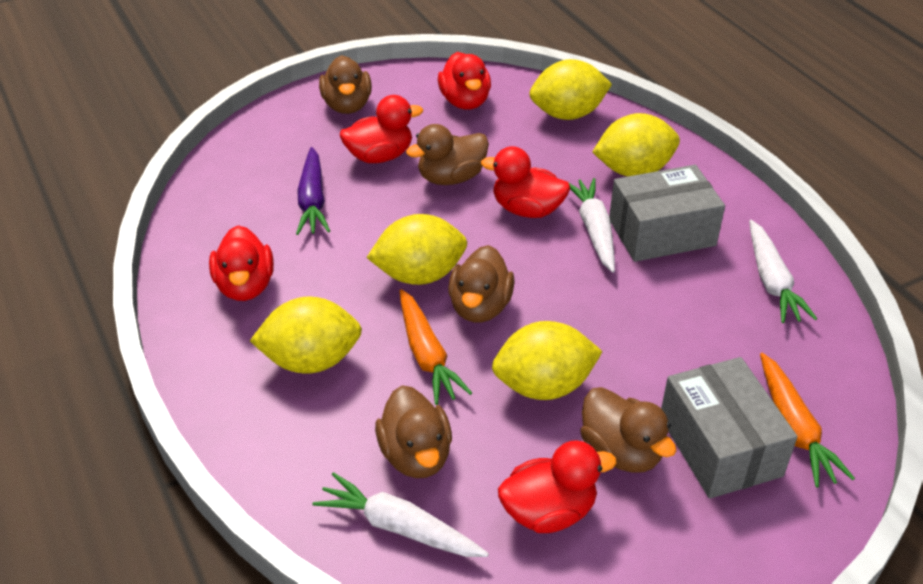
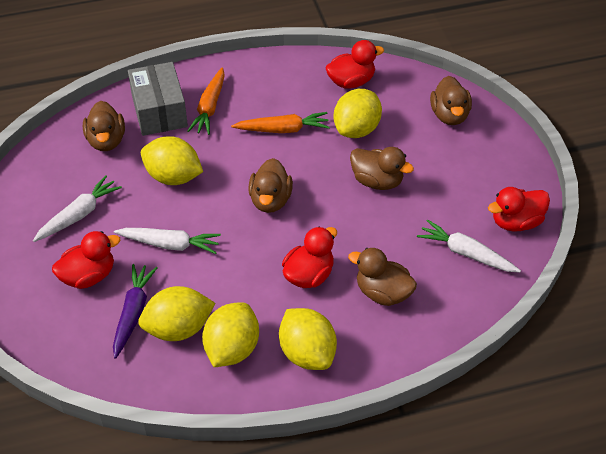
grey box: [609,165,725,262] [661,357,798,498] = 2 -> [128,62,188,136] = 1
red duck: [209,225,274,301] [340,95,423,163] [438,52,491,109] [481,146,570,218] [498,440,617,533] = 5 -> [52,231,120,289] [282,227,337,288] [325,40,384,89] [488,187,550,232] = 4

